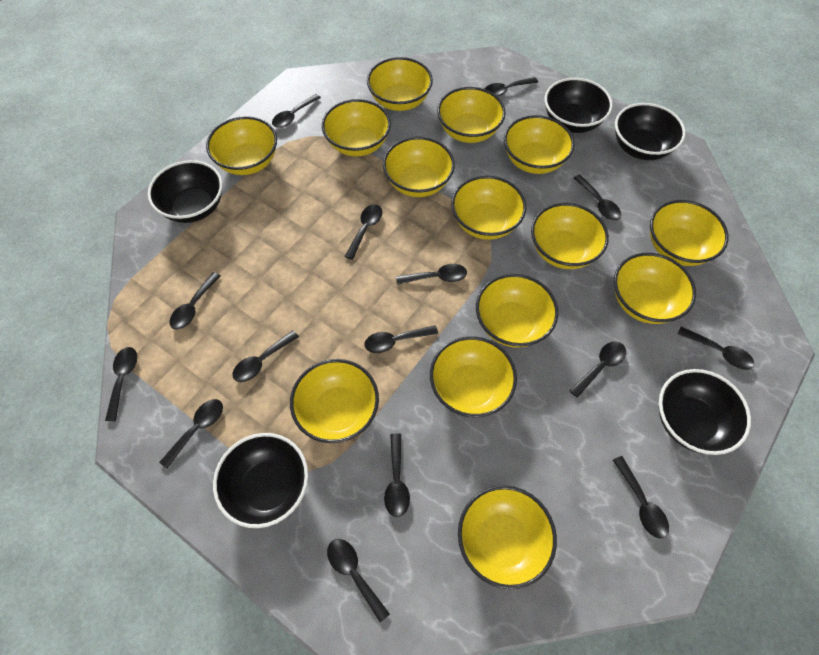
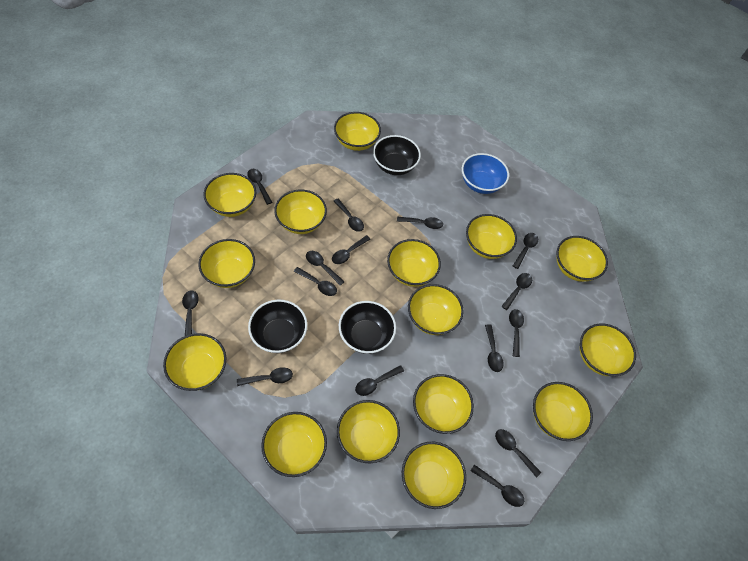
black bowl: [148,160,223,223] [213,433,308,528] [545,78,613,133] [615,103,685,160] [659,369,751,455] = 5 -> [248,300,307,353] [339,301,396,354] [373,135,421,175] = 3
blue bowl: none = 0 -> [462,153,509,194] = 1
yellow bowl: [206,116,277,175] [290,359,379,443] [322,99,391,156] [367,57,433,111] [383,137,455,197] [430,336,517,417] [437,87,506,143] [451,176,526,240] [458,485,557,589] [476,274,558,348] [504,115,574,174] [531,203,609,269] [614,253,696,324] [650,200,728,266] = 14 -> [163,333,226,391] [198,239,255,288] [203,173,256,217] [261,412,327,477] [274,189,327,234] [334,112,381,151] [337,400,400,463] [387,239,441,287] [402,442,466,509] [408,284,464,335] [413,374,474,434] [466,214,517,259] [533,382,593,441] [556,236,608,282] [580,323,636,376] = 15

